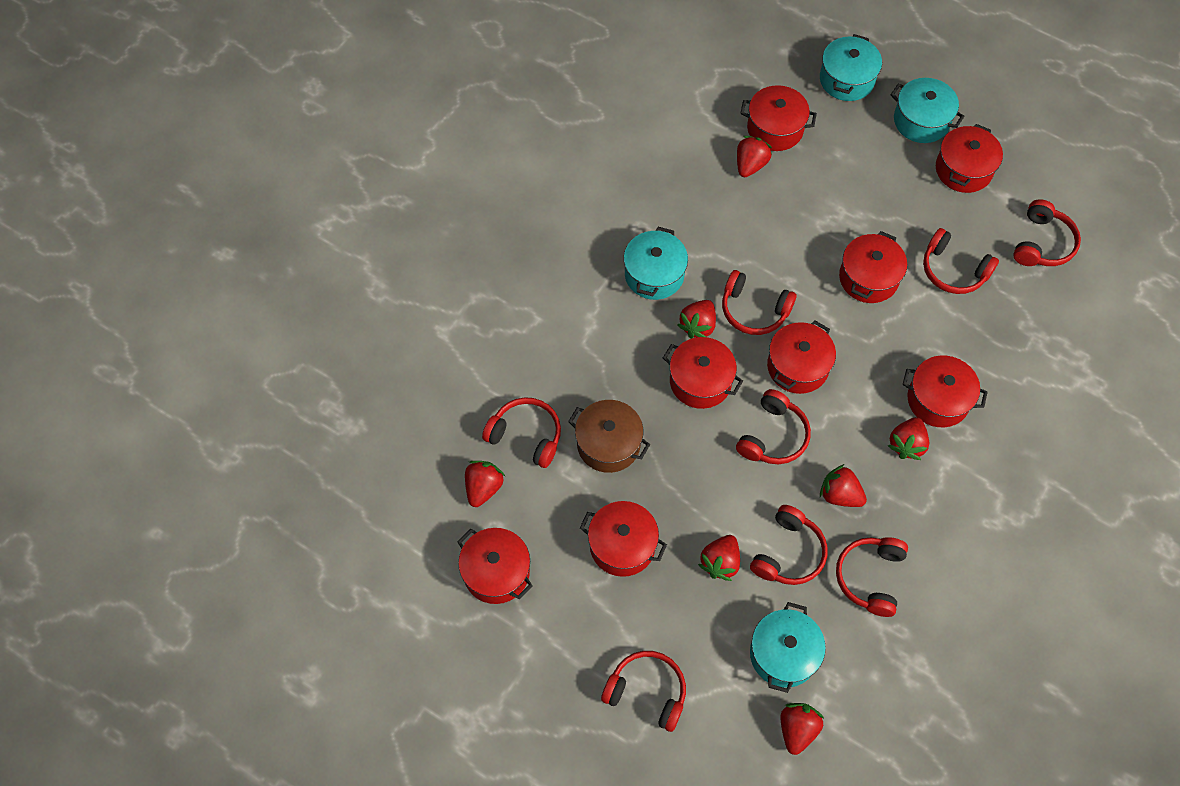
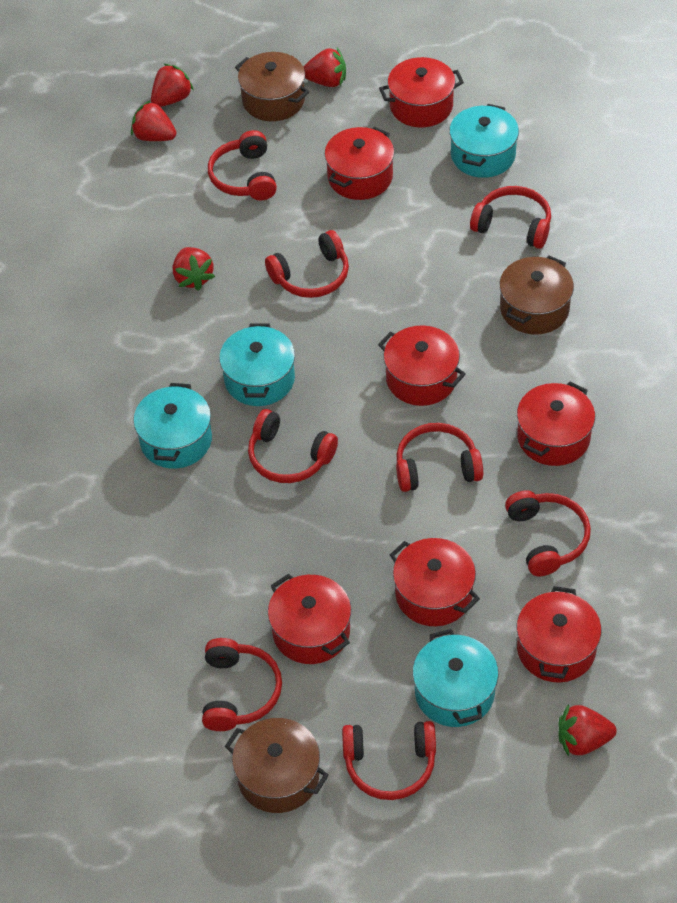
brown pot: [568,400,650,473] = 1 -> [225,718,329,813] [235,52,309,121] [499,256,574,335] = 3
red pot: [457,528,533,604] [580,501,667,577] [663,337,743,409] [740,85,817,151] [767,321,836,394] [839,231,907,303] [903,355,988,427] [936,124,1003,193] = 8 -> [268,574,351,664] [324,127,394,200] [378,325,466,406] [379,57,464,127] [390,538,480,626] [516,586,601,683] [517,381,595,466] = 7
red strawberry: [465,461,505,507] [678,300,716,339] [698,535,740,581] [737,136,772,177] [781,703,824,755] [820,464,867,507] [888,417,929,460] = 7 -> [131,100,176,141] [151,64,194,107] [173,247,215,291] [304,48,346,87] [559,704,617,757] = 5

